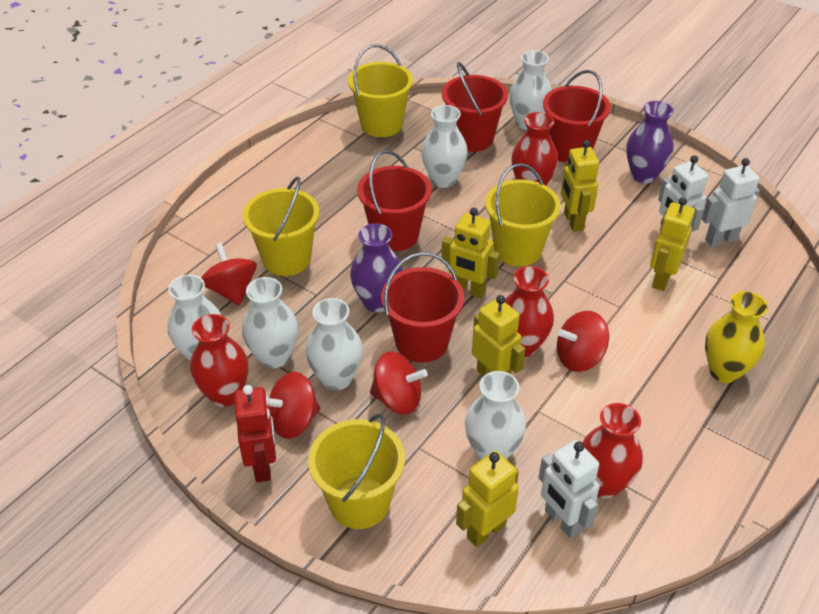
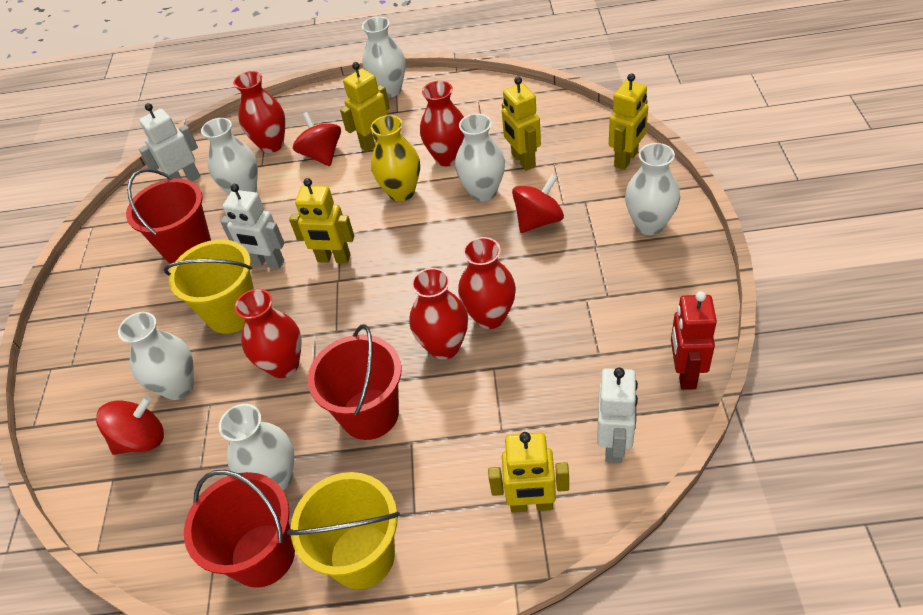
purple vase: [350,223,403,312] [626,101,674,183] = 2 -> none = 0
red bucket: [357,150,432,251] [381,252,464,363] [442,62,508,152] [543,70,611,163] = 4 -> [126,168,211,264] [184,470,295,588] [308,324,402,440] = 3
red spinning top: [201,243,257,306] [268,372,320,439] [370,351,428,415] [557,311,609,372] = 4 -> [96,396,164,455] [293,112,341,166] [512,174,564,233] = 3
red vase: [190,314,249,407] [505,266,554,357] [511,112,558,186] [582,403,643,499] = 4 -> [233,71,285,153] [235,289,302,378] [409,268,468,360] [420,81,465,166] [458,237,516,329] = 5
yellow bucket: [243,176,319,276] [308,413,405,529] [348,44,413,137] [485,163,561,266] = 4 -> [164,240,254,334] [287,472,400,589] = 2

